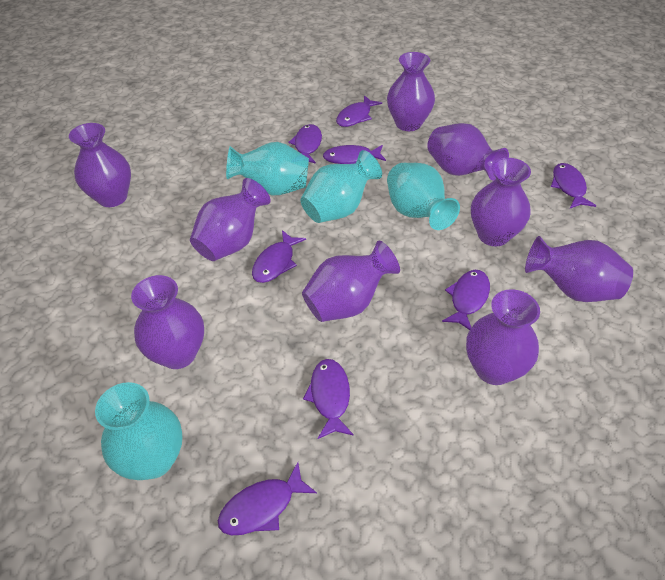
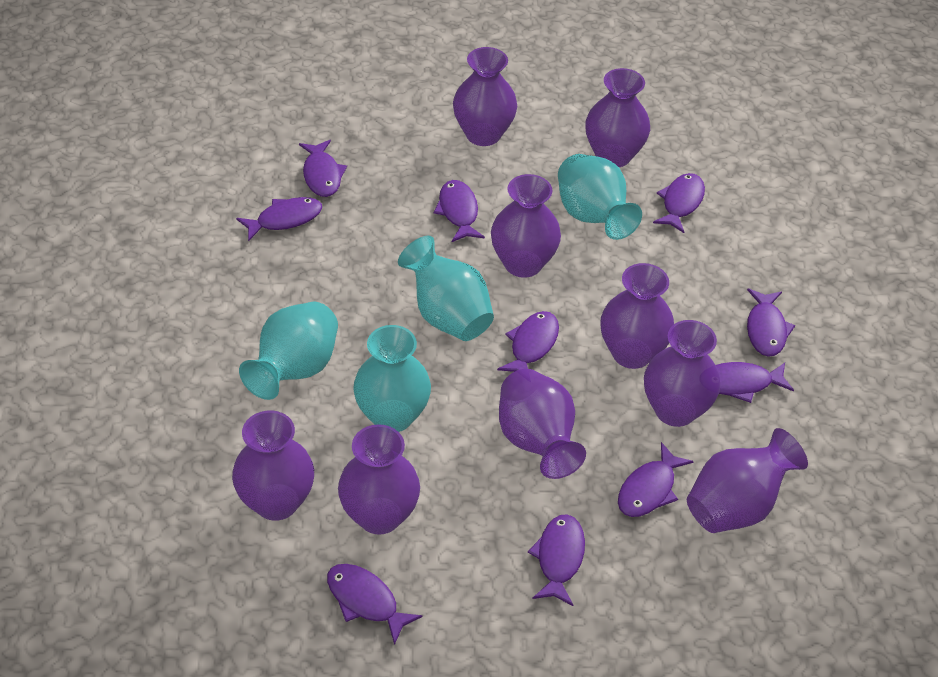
purple fish: [218,462,317,535] [252,230,306,283] [288,124,322,164] [303,359,354,439] [323,145,386,164] [336,95,382,127] [442,270,490,330] [551,163,596,208] = 8 -> [236,197,322,241] [299,140,347,197] [327,564,423,645] [434,180,485,242] [497,311,559,372] [528,514,585,606] [618,442,694,517] [653,173,705,233] [716,362,794,403] [747,288,795,357] = 10

